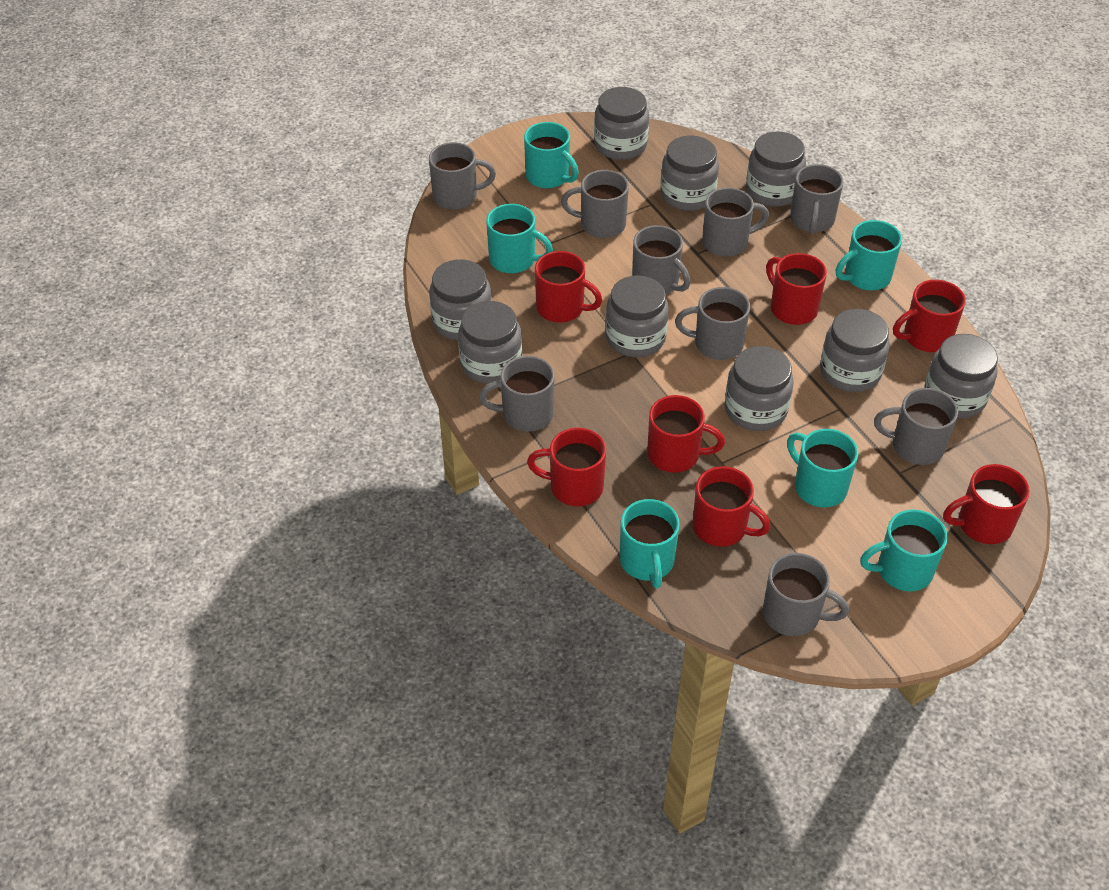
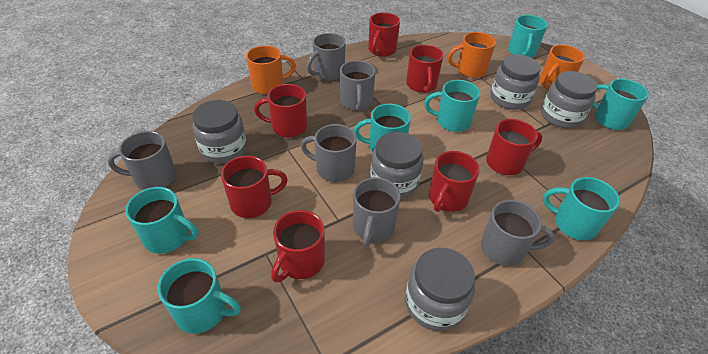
grey jar: [429,259,492,340] [458,301,522,384] [594,87,649,160] [605,275,669,357] [660,135,719,211] [725,346,794,431] [746,131,806,207] [820,309,890,392] [924,334,998,418] = 9 -> [192,100,247,164] [370,132,423,199] [405,248,475,331] [490,54,541,110] [541,71,597,128] = 5
grey mug: [429,142,496,210] [479,356,555,432] [561,170,629,238] [632,225,691,294] [675,287,750,360] [702,187,769,257] [763,553,849,636] [790,164,844,234] [874,388,958,465] = 9 -> [108,131,176,190] [301,124,357,182] [306,33,346,80] [340,60,375,111] [353,177,401,247] [481,200,555,266] = 6
orange mug: none = 0 -> [246,46,296,94] [448,32,496,78] [539,45,585,90] = 3
turquoise mug: [486,204,553,273] [524,122,579,188] [620,499,680,588] [787,429,858,507] [836,220,902,290] [860,509,948,591] = 6 -> [125,187,199,254] [158,258,241,334] [354,104,411,152] [424,80,480,132] [508,15,547,57] [543,177,620,241] [592,79,649,130] = 7

